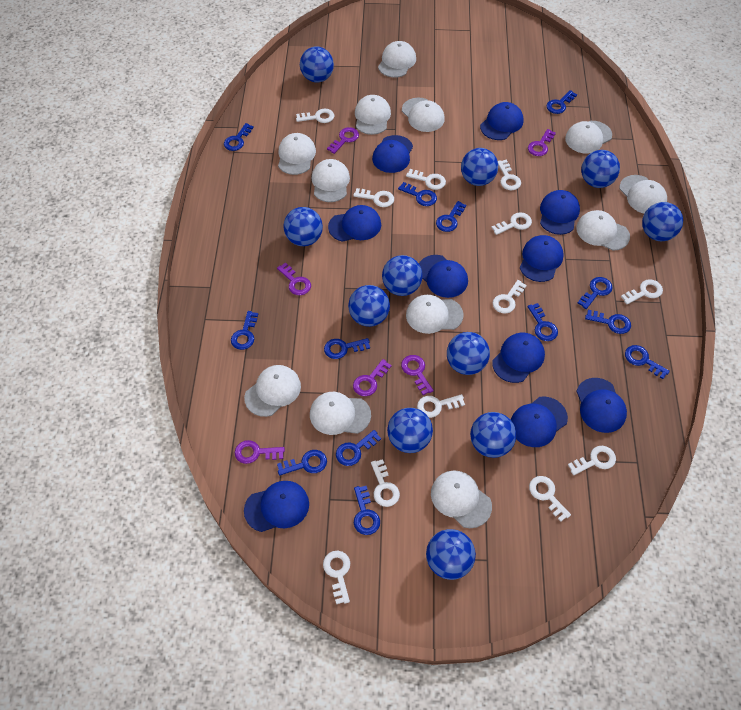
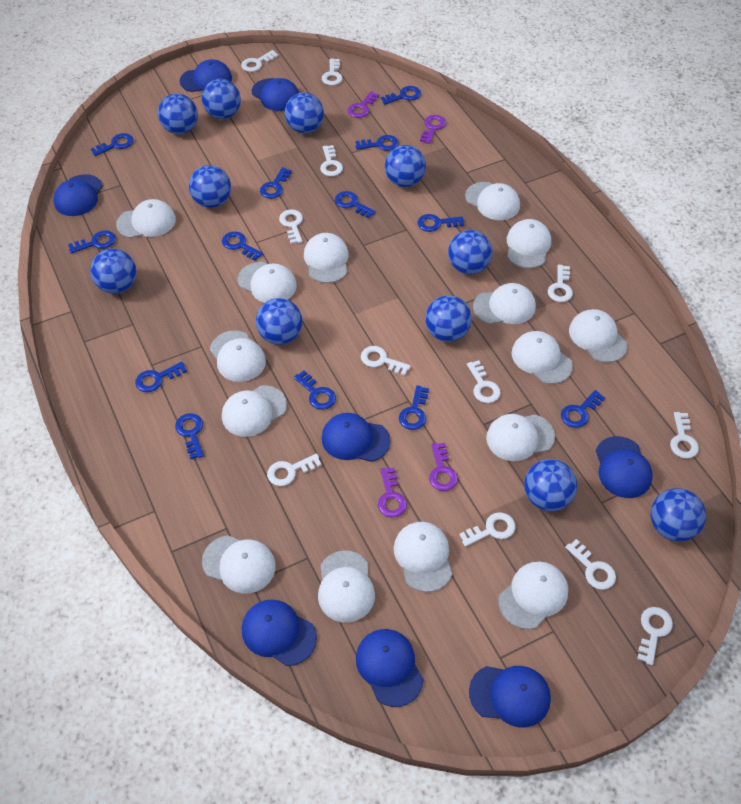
blue cap: [244,481,309,532] [328,205,381,242] [372,135,413,173] [419,255,468,298] [480,102,523,140] [492,333,545,383] [511,397,568,447] [520,235,564,282] [540,190,580,235] [576,378,627,433] = 10 -> [54,174,103,216] [180,59,232,92] [242,599,317,666] [252,78,299,111] [321,413,390,462] [356,629,424,707] [469,666,551,727] [596,436,653,498] = 8
purple key: [235,440,285,464] [277,263,311,295] [327,127,359,154] [353,359,392,396] [401,355,434,395] [528,129,556,156] = 6 -> [348,91,379,118] [378,468,407,517] [420,115,446,144] [429,443,458,491] = 4
white cap: [244,365,301,417] [278,133,316,175] [310,392,371,435] [312,159,350,202] [355,95,391,135] [378,41,416,78] [402,98,445,132] [406,295,464,334] [431,470,492,528] [565,121,612,154] [576,210,630,251] [620,175,667,214] = 12 -> [116,199,176,238] [202,535,276,594] [210,330,266,382] [222,385,287,437] [238,262,297,303] [304,233,349,283] [318,550,375,623] [394,522,452,592] [465,182,520,220] [473,283,536,324] [486,414,555,461] [498,561,568,629] [507,219,551,268] [512,331,573,384] [569,309,628,363] = 15

